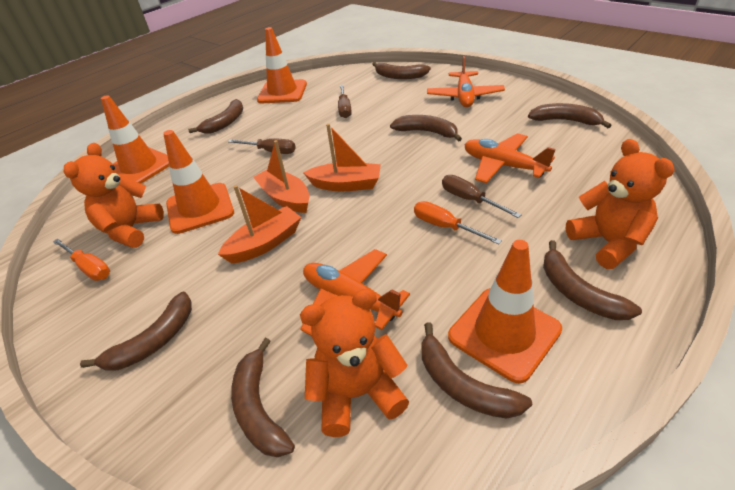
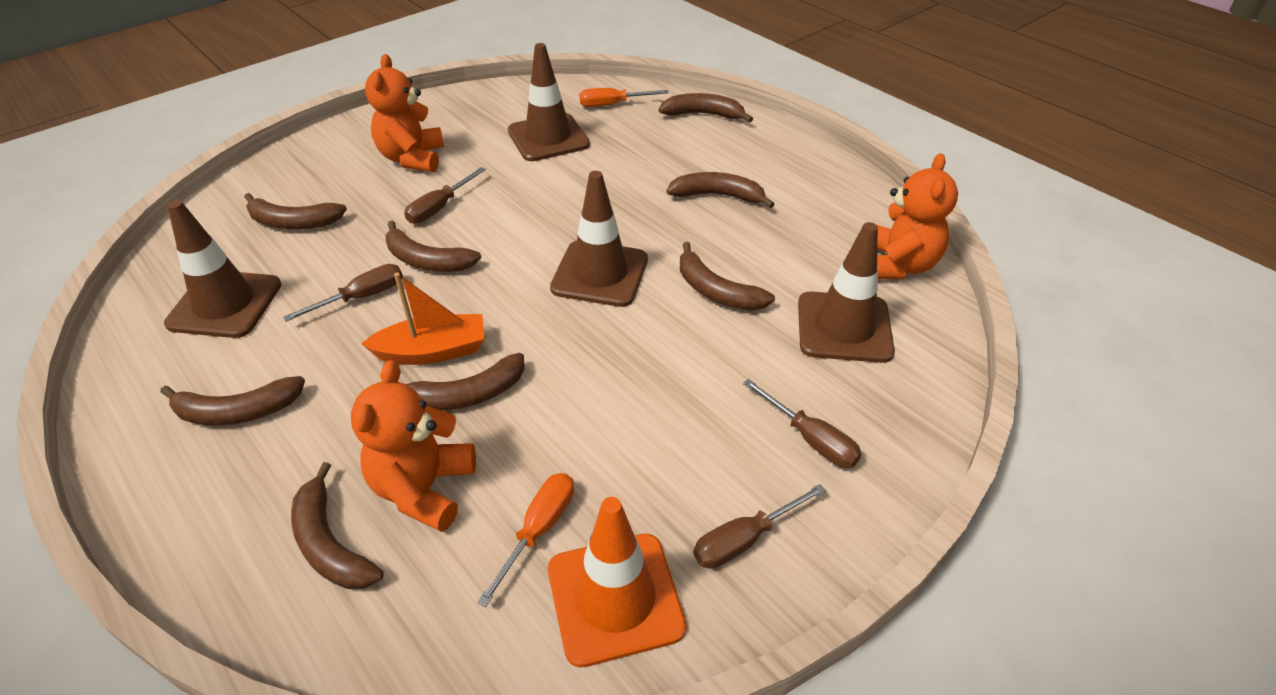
brown screwdriver: [228,138,296,154] [338,85,352,118] [442,175,521,218] = 3 -> [283,264,403,322] [404,167,486,224] [693,484,826,569] [743,379,862,468] = 4
brown traffic cone: none = 0 -> [164,200,281,338] [508,43,590,161] [550,171,648,307] [798,222,895,363] = 4
orange boat: [218,185,302,263] [253,140,310,213] [303,124,381,191] = 3 -> [361,273,485,365] = 1
orange plane: [301,249,410,336] [427,56,505,107] [465,133,556,183] = 3 -> none = 0
orange traffic cone: [101,95,169,184] [163,130,234,234] [257,27,307,103] [448,240,562,384] = 4 -> [548,497,686,668] = 1

